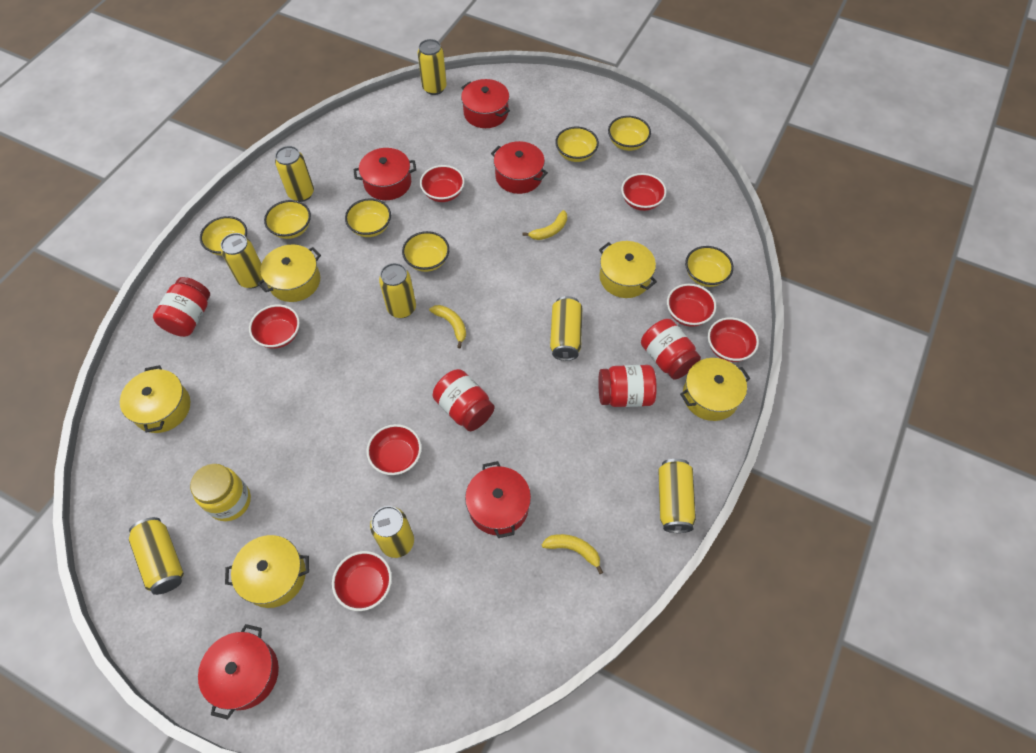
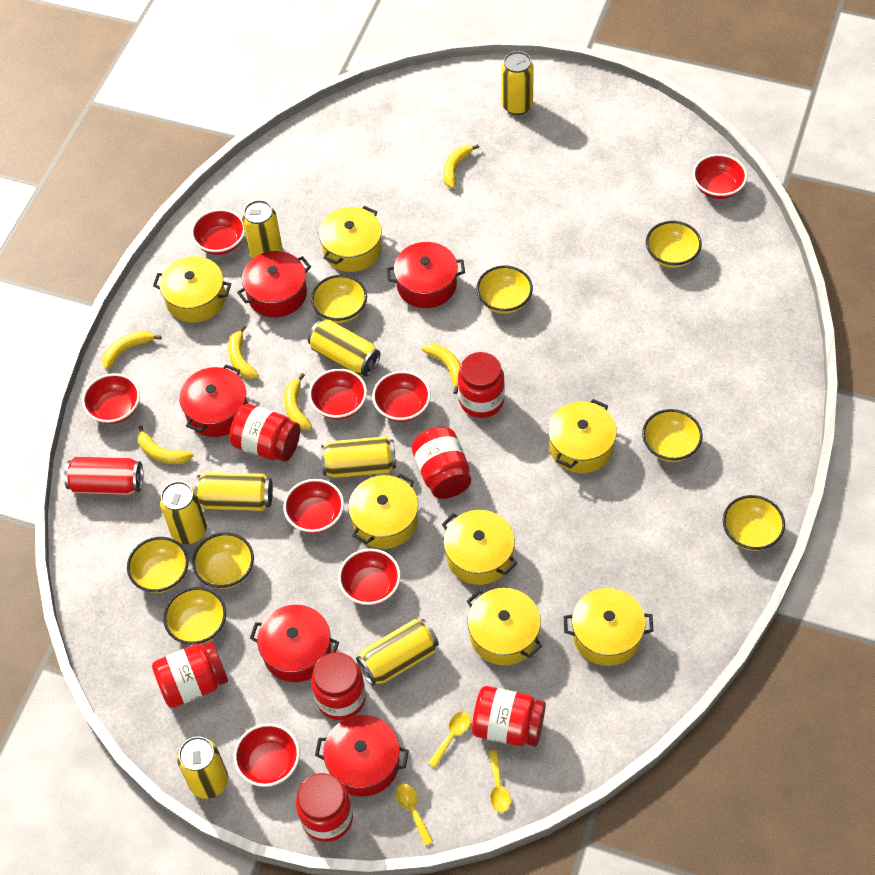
red bowl: [249,305,300,349] [332,551,392,611] [366,424,422,475] [420,165,465,202] [621,173,667,211] [667,284,716,327] [708,317,759,362] = 7 -> [82,373,140,424] [191,209,245,255] [234,723,300,787] [283,479,344,533] [309,369,367,420] [338,548,401,606] [372,371,431,422] [693,154,747,199] = 8
red can: none = 0 -> [64,457,143,495] = 1
red jar: [153,277,210,337] [433,369,495,431] [598,365,657,407] [641,319,701,379] = 4 -> [152,641,228,708] [229,404,300,461] [296,773,353,842] [311,652,366,720] [412,427,471,499] [458,352,505,418] [472,686,546,746] = 7
yellow banana: [429,305,466,348] [523,210,567,240] [542,534,603,574] = 3 -> [102,330,161,370] [138,425,193,464] [228,325,259,379] [284,373,312,430] [422,344,461,394] [443,144,479,189] = 6
yellow bowl: [200,216,247,256] [264,200,311,239] [345,198,391,237] [402,231,449,272] [555,127,599,162] [608,116,651,151] [685,246,734,287] = 7 -> [127,537,189,593] [163,587,226,645] [192,533,254,589] [311,275,367,323] [476,266,533,314] [642,409,703,462] [646,221,702,268] [723,495,785,551] = 8
yellow jar: [190,464,251,521] = 1 -> none = 0
yellow pot: [120,365,190,433] [225,535,309,608] [258,245,321,302] [599,241,657,298] [680,358,750,421] = 5 -> [153,256,231,323] [319,206,382,272] [348,473,418,549] [442,510,517,585] [467,588,542,665] [548,399,617,473] [564,588,654,666] = 7
yellow spoon: none = 0 -> [396,784,433,846] [428,711,471,768] [489,750,511,813] = 3

